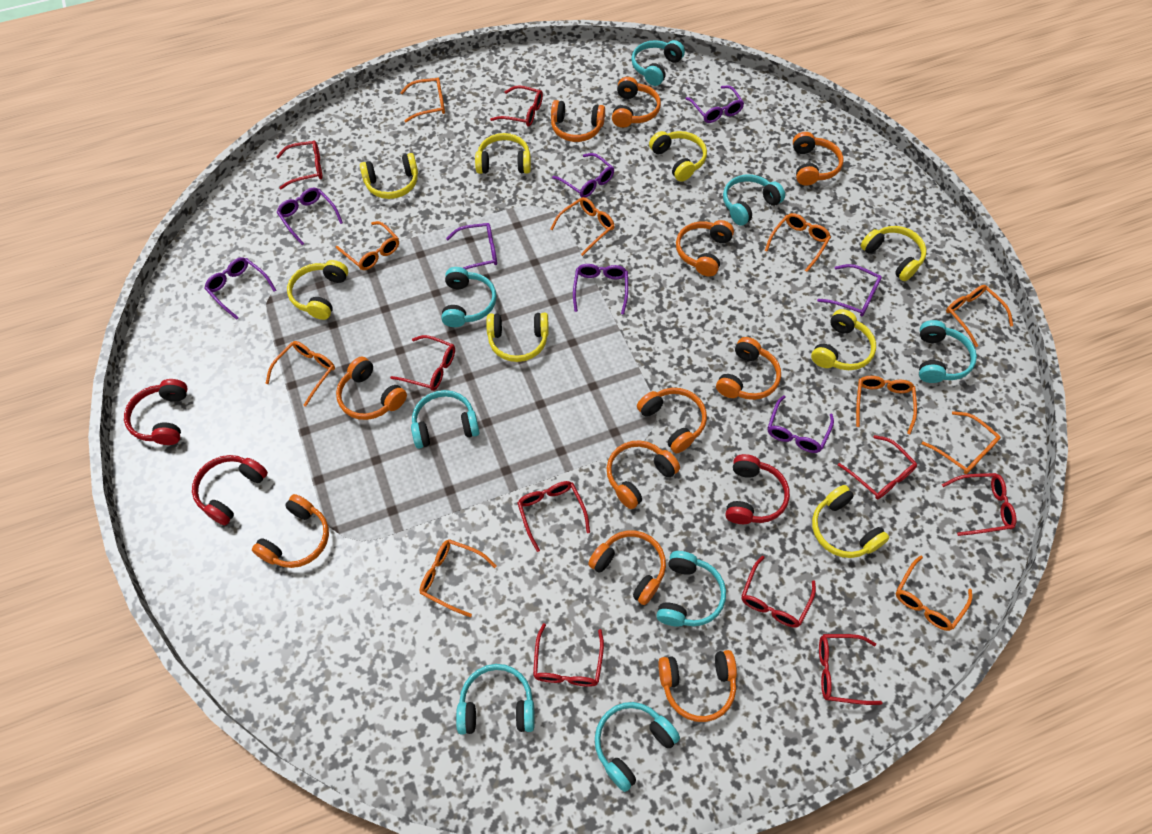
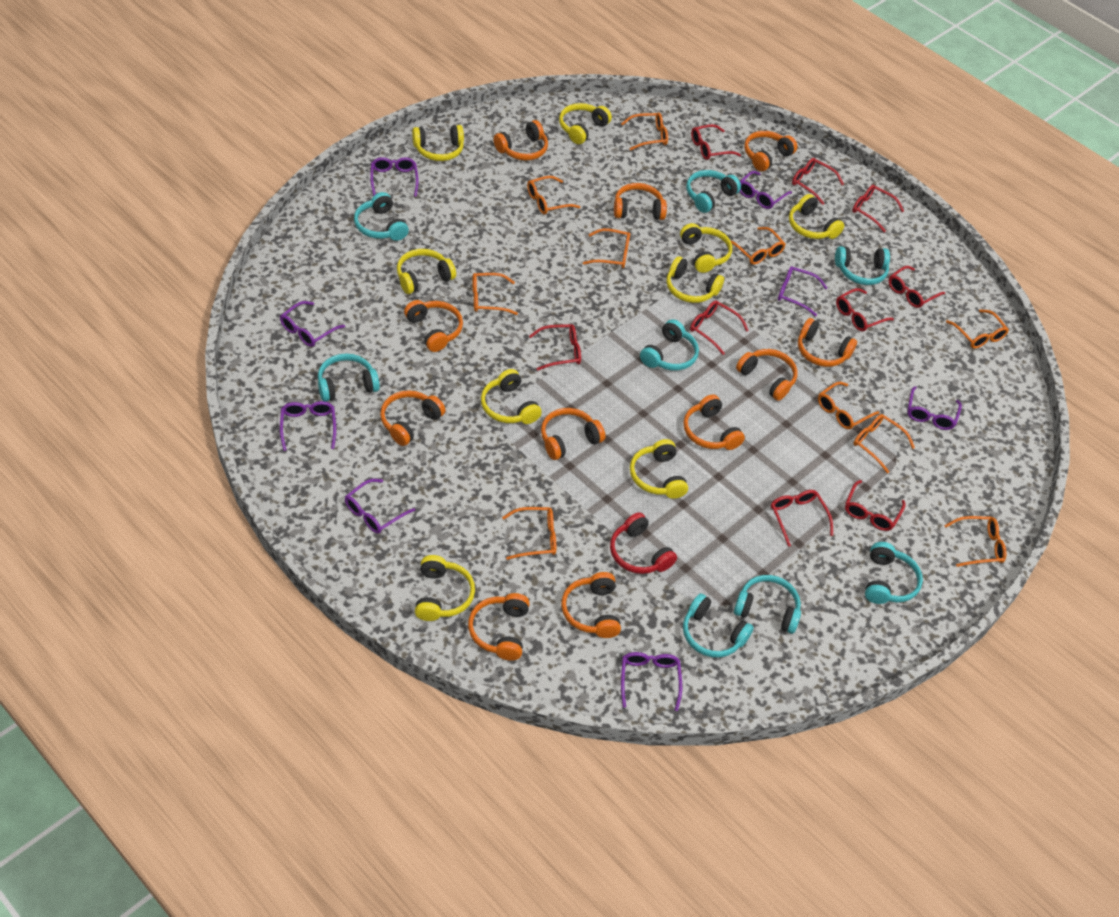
red headphones: [124,379,187,445] [192,455,268,525] [725,454,790,524] = 3 -> [610,512,677,574] = 1
yellow headphones: [287,260,348,320] [360,153,418,199] [475,133,531,174] [486,313,549,362] [649,131,707,182] [811,309,876,370] [812,485,889,558] [861,226,926,281] = 8 -> [397,249,456,294] [412,125,464,161] [415,555,475,621] [481,369,542,424] [559,103,612,144] [630,439,688,499] [666,256,724,303] [680,223,732,273] [789,194,844,239] = 9

